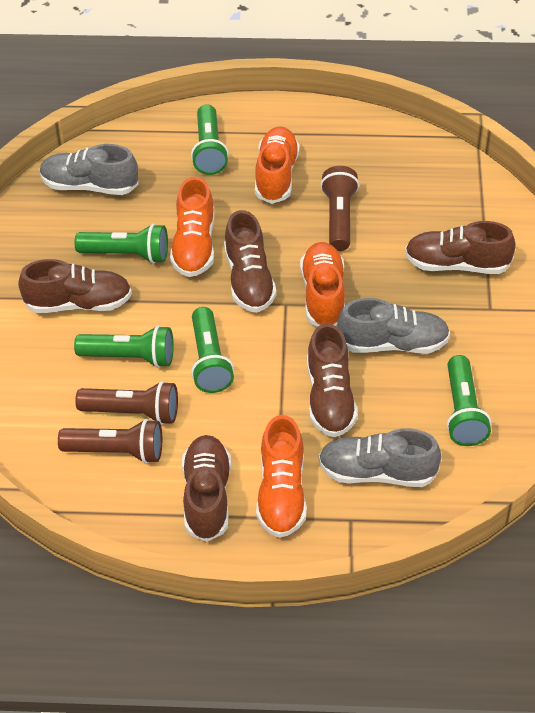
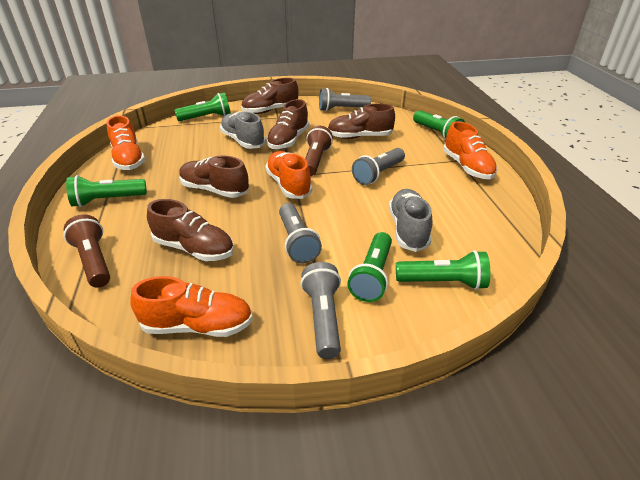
brown flashlight: [58,419,162,464] [75,381,178,425] [320,166,359,251] = 3 -> [64,214,110,288] [305,126,333,176] = 2
grey flashlight: none = 0 -> [279,203,322,264] [300,262,341,359] [319,88,371,111] [352,148,405,185] = 4
grey shoe: [40,144,139,195] [318,428,441,487] [337,298,450,354] = 3 -> [220,111,266,149] [389,189,432,252] = 2

